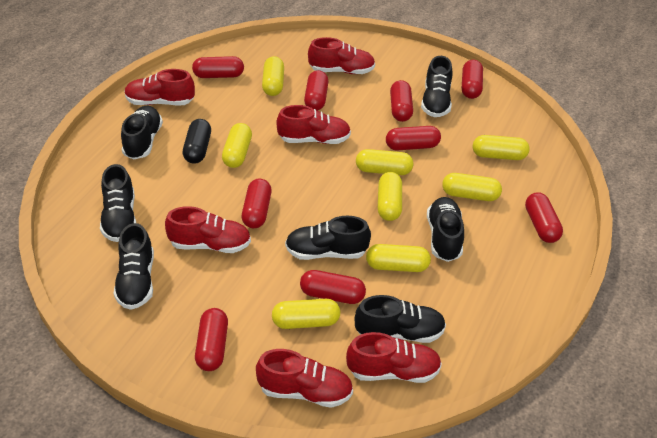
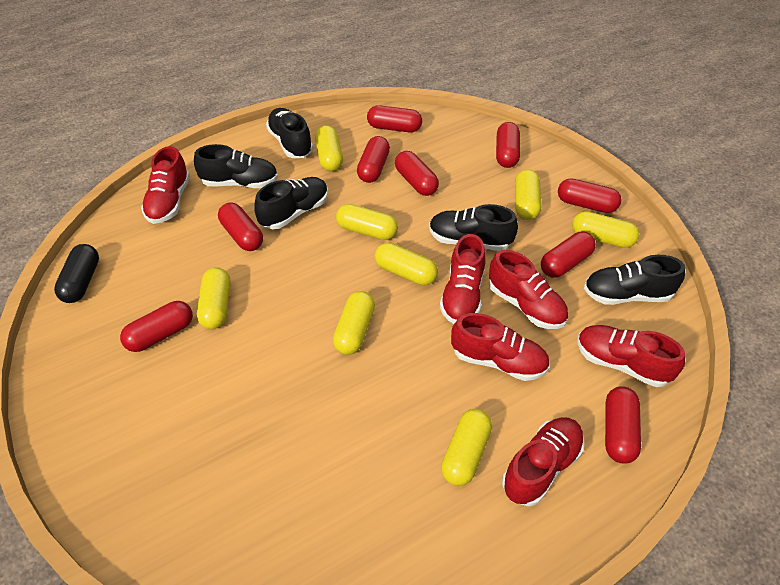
black shoe: [100,164,136,242] [113,223,154,310] [121,106,163,160] [285,216,371,260] [355,295,446,343] [421,56,453,117] [427,197,464,262] = 7 -> [194,144,278,188] [254,177,328,229] [266,108,313,158] [429,204,518,251] [584,255,685,305] = 5

